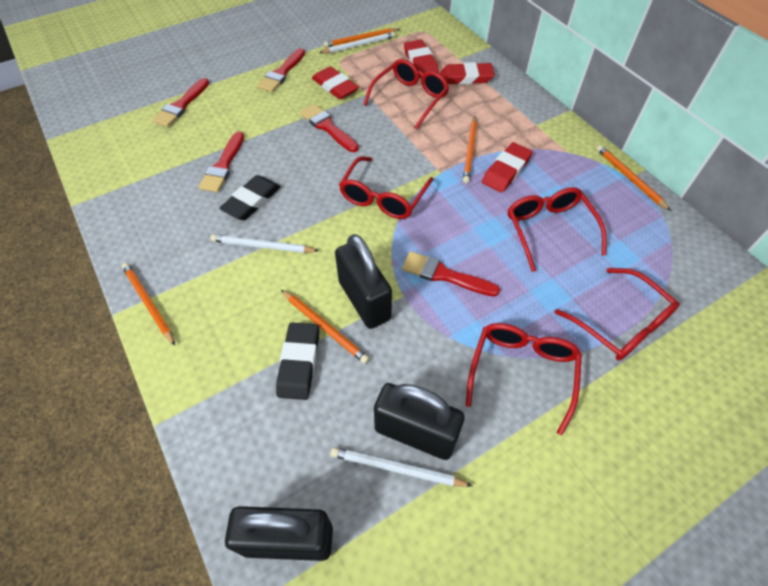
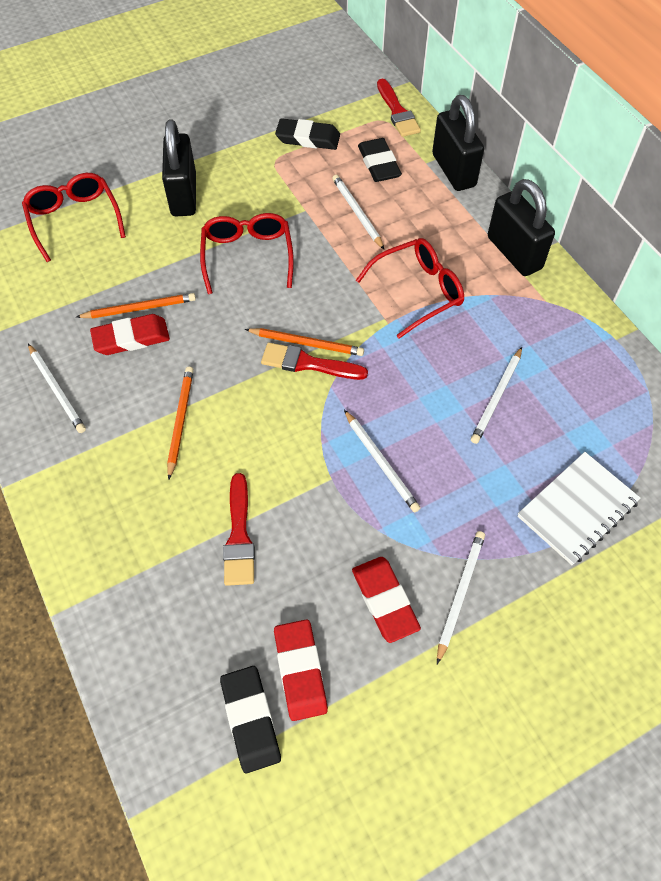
black eraser: [219,175,281,220] [276,322,319,400] = 2 -> [220,666,281,773] [275,118,340,150] [358,138,402,182] = 3
orange pencil: [122,263,175,346] [281,290,370,364] [324,28,400,48] [463,116,477,183] [596,145,671,211] = 5 -> [76,293,196,319] [167,367,194,480] [245,328,364,356] = 3
red brush: [152,78,209,127] [198,131,244,192] [257,48,305,92] [300,104,359,152] [402,251,500,297] = 5 -> [223,473,255,586] [261,342,368,380] [377,79,421,137] = 3
red eraser: [312,66,359,99] [404,39,439,78] [440,62,495,85] [482,142,533,193] = 4 -> [90,314,170,355] [274,619,328,721] [352,557,421,643] = 3
red glasses: [339,156,434,219] [363,59,449,129] [466,323,582,435] [508,187,607,272] [554,268,680,361] = 5 -> [22,173,126,262] [200,213,294,294] [356,238,464,339] = 3
white notebook: none = 0 -> [518,452,640,565] = 1
white pencil: [210,234,319,253] [319,32,395,53] [331,447,472,487] = 3 -> [28,344,86,433] [332,175,384,249] [344,410,420,512] [437,531,485,664] [471,347,522,444] = 5

